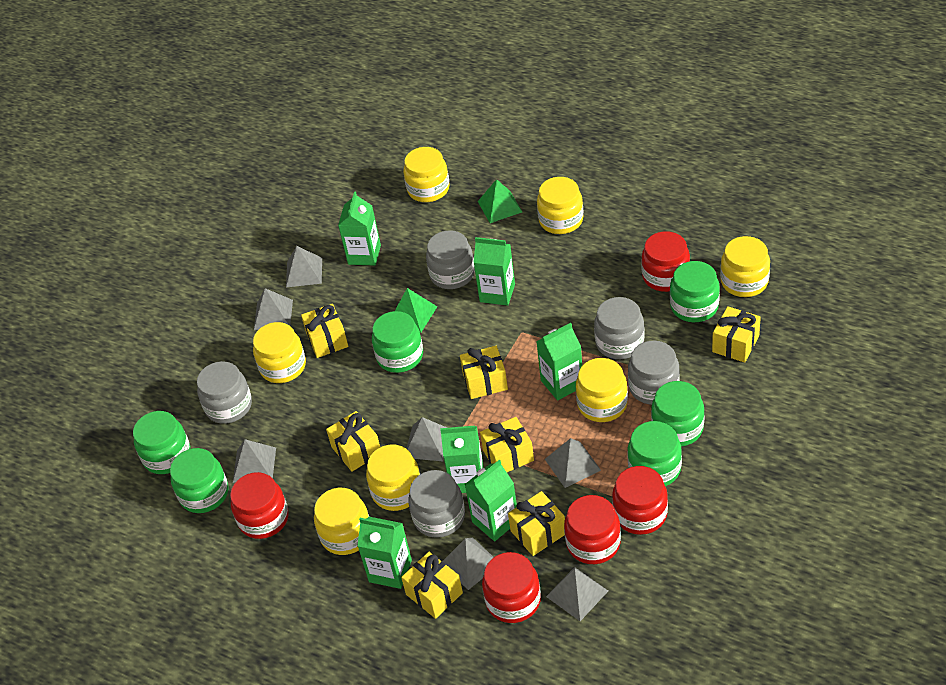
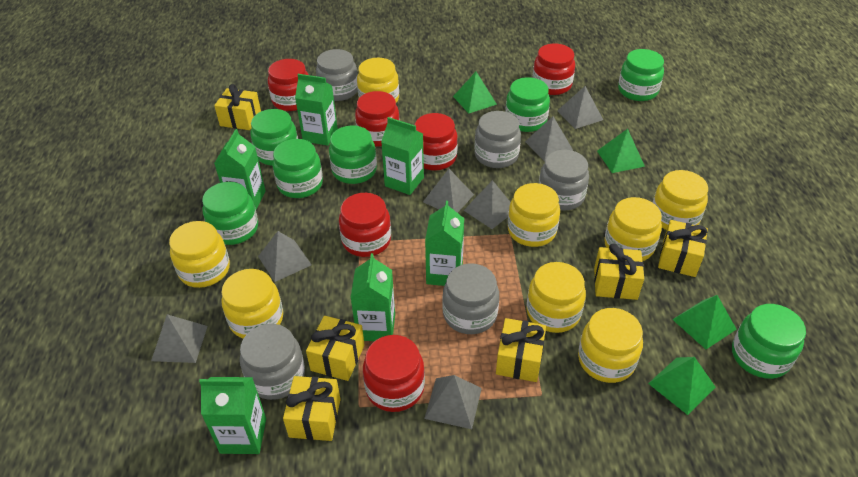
green jar: [133,411,191,474] [170,448,229,513] [372,311,423,373] [627,421,682,486] [651,381,705,447] [670,261,720,322] = 6 -> [202,182,258,245] [250,109,298,166] [272,139,323,198] [329,126,377,184] [505,77,550,132] [618,49,664,101] [732,304,806,379] = 7
green pyramid: [395,288,438,333] [478,179,522,223] = 2 -> [453,72,497,114] [597,129,645,173] [648,357,716,415] [672,295,736,349] = 4
red jar: [230,472,289,539] [482,552,541,623] [564,495,621,564] [612,466,668,535] [641,231,690,292] = 5 -> [268,59,308,111] [339,193,391,257] [355,91,400,147] [363,335,425,412] [415,113,458,171] [533,44,575,95] = 6
yellow gift: [301,304,348,358] [326,411,380,472] [401,552,463,619] [460,346,508,399] [480,417,534,472] [508,491,565,556] [712,306,761,363] = 7 -> [214,84,261,130] [283,376,341,441] [306,316,365,381] [496,318,546,382] [594,244,644,300] [658,220,708,277] = 6
yellow jar: [253,322,306,383] [314,488,369,555] [366,445,420,511] [403,147,450,202] [537,177,583,234] [576,358,628,422] [720,236,770,297] = 7 -> [169,221,230,288] [222,269,283,339] [357,58,399,103] [508,183,560,247] [527,262,586,333] [578,308,643,383] [604,197,662,261] [653,170,708,230] = 8

